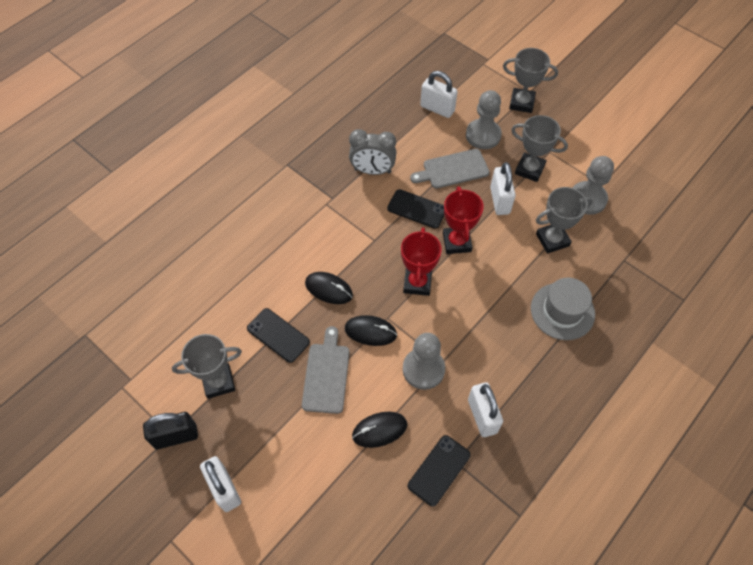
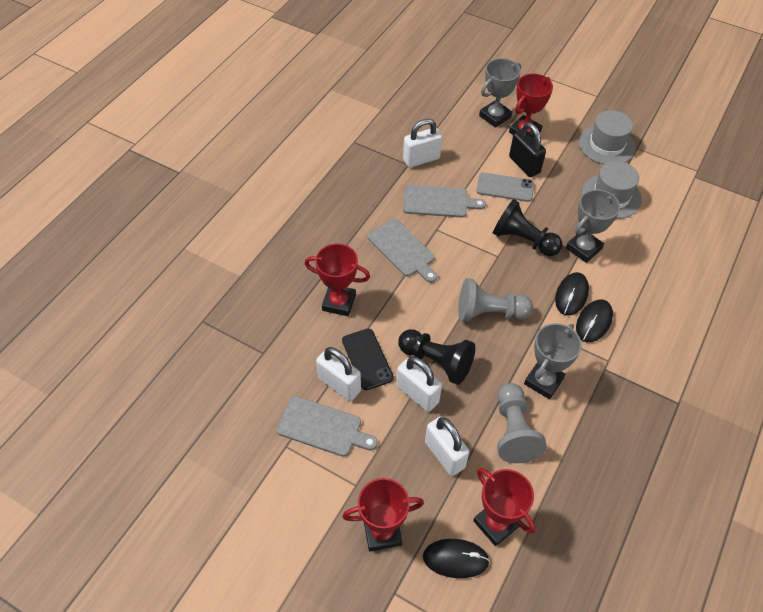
black pawn: none = 0 -> [398,329,475,385] [493,199,562,256] = 2
black phone: [247,308,310,363] [387,189,445,229] [408,435,471,507] = 3 -> [342,329,394,390] = 1
grey clock: [349,129,396,175] = 1 -> none = 0
grey cutting board: [302,326,350,414] [410,149,490,188] = 2 -> [276,396,378,457] [368,219,437,283] [403,185,486,217] = 3
grey hat: [531,278,595,340] = 1 -> [579,110,636,164] [582,161,642,219] = 2
grey pawn: [403,333,445,390] [466,90,502,149] [573,156,614,215] = 3 -> [458,278,533,322] [497,383,547,463] = 2
grey phone: none = 0 -> [476,172,534,202] = 1
grey trophy: [172,334,242,399] [503,48,558,113] [511,115,568,182] [536,187,593,253] = 4 -> [479,58,521,128] [524,323,582,399] [566,189,620,263] = 3
red trophy: [401,227,442,296] [443,186,484,254] = 2 -> [305,243,370,316] [342,478,424,551] [473,468,536,546] [509,74,553,138] = 4

